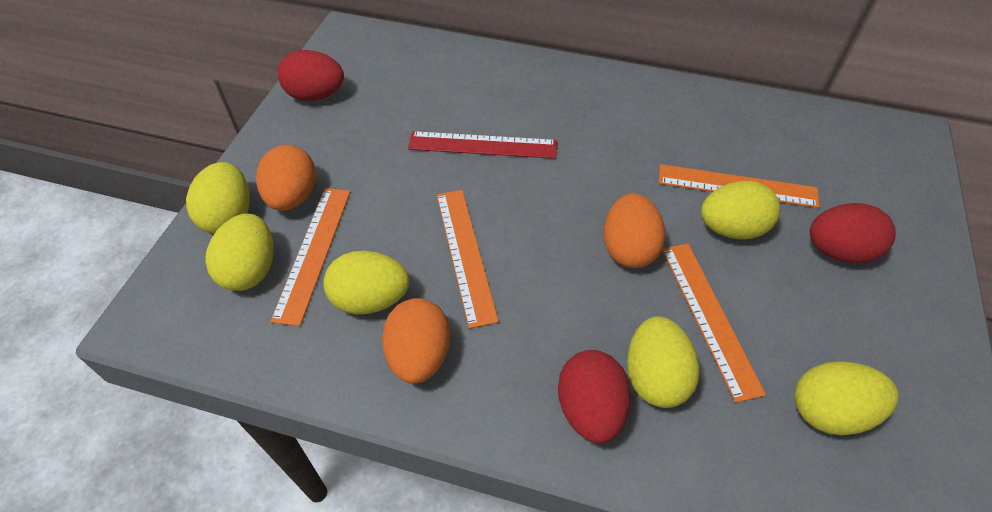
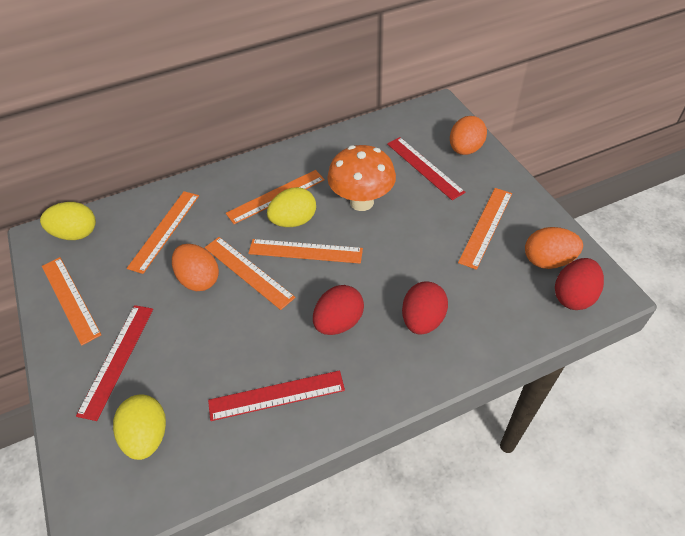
orange mushroom: none = 0 -> [327,145,396,211] = 1
orange ruler: [270,188,350,326] [437,190,499,329] [658,164,820,208] [662,244,766,403] = 4 -> [42,257,102,346] [127,191,199,274] [205,237,295,310] [226,170,325,224] [248,239,363,264] [458,188,512,270] = 6
red ruler: [408,131,557,159] = 1 -> [76,305,153,421] [208,370,345,421] [387,137,466,200] = 3
yellow egg: [186,162,250,233] [205,214,274,291] [323,251,409,314] [627,316,699,408] [701,181,780,239] [795,361,899,435] = 6 -> [40,202,96,240] [113,395,166,460] [267,187,316,227] = 3

